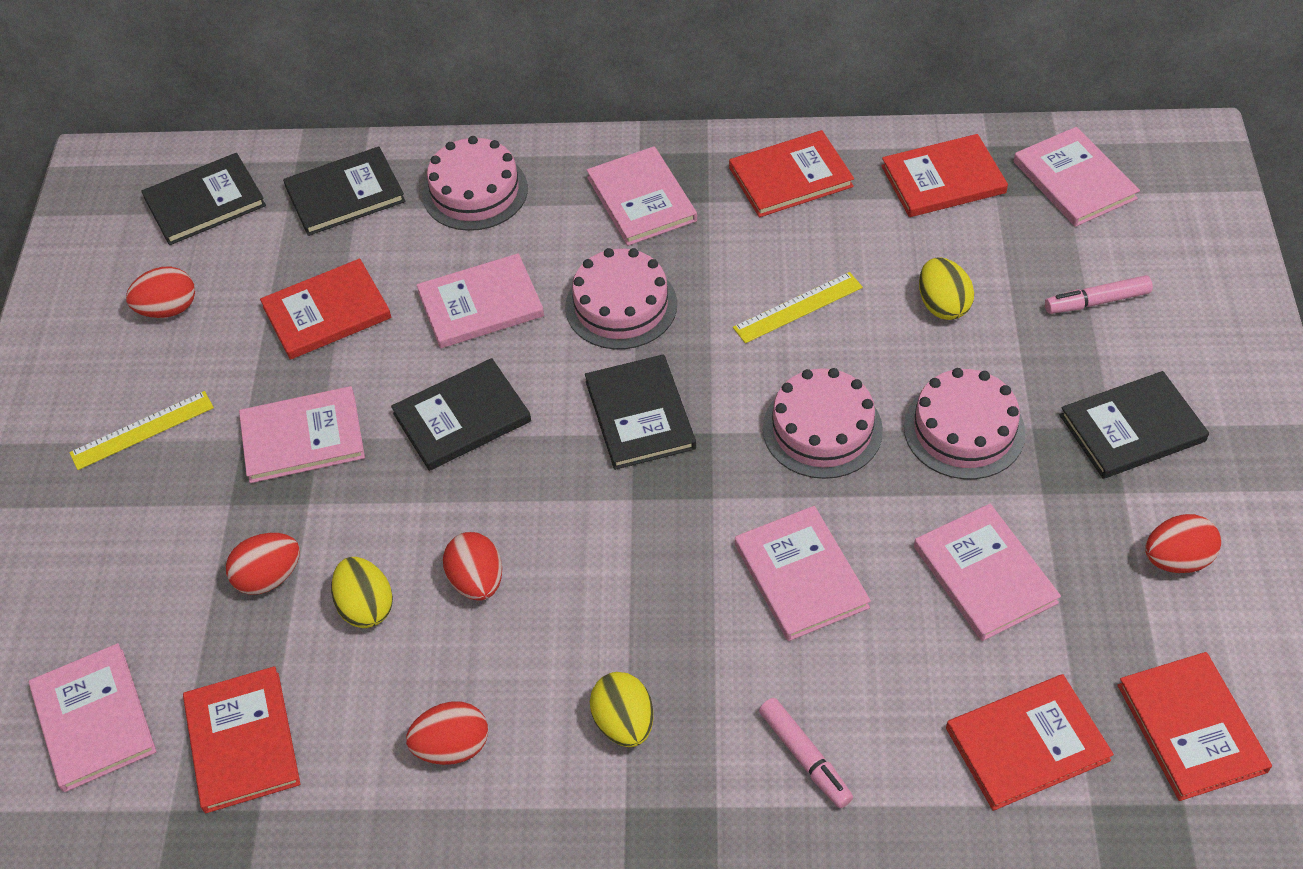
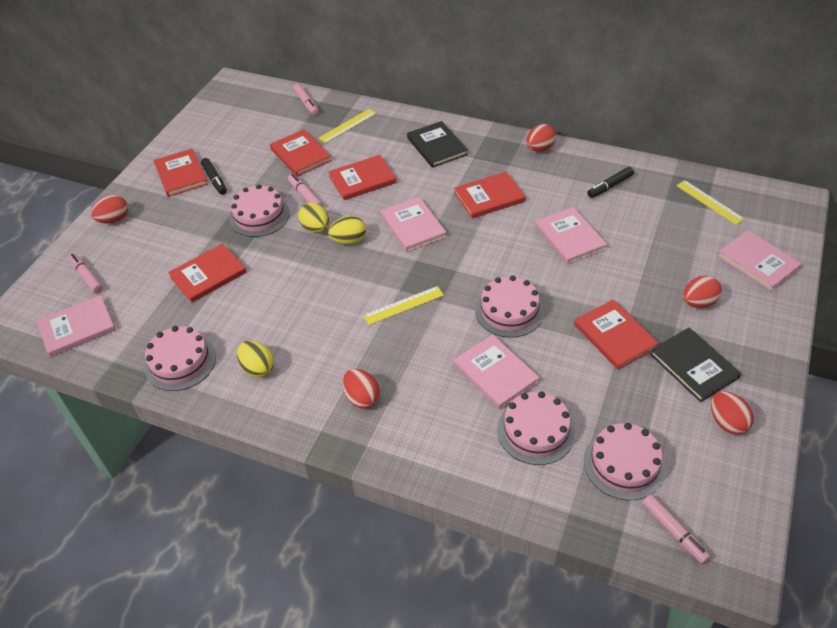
black book: [141,153,266,245] [283,146,405,236] [391,358,531,471] [585,355,696,470] [1060,371,1209,479] = 5 -> [407,121,468,168] [650,328,741,402] = 2
black marker: none = 0 -> [201,158,227,195] [587,167,634,198] = 2
pink book: [29,643,156,792] [239,386,365,483] [417,253,544,348] [586,146,697,246] [735,506,871,641] [914,504,1061,641] [1014,127,1140,227] = 7 -> [37,295,116,357] [381,197,446,252] [454,335,540,409] [535,207,607,264] [717,230,802,291] = 5
pink cake: [422,136,528,231] [565,248,677,349] [763,368,883,479] [904,368,1026,479] = 4 -> [145,326,216,391] [229,184,290,237] [475,275,544,337] [497,391,575,465] [584,423,666,500] = 5
pink marker: [759,698,853,808] [1045,275,1153,314] = 2 -> [69,253,103,293] [288,174,323,206] [293,84,319,115] [642,495,710,564] = 4
yellow ruler: [69,391,214,470] [733,272,863,343] = 2 -> [318,109,377,143] [363,286,444,325] [676,180,745,225] = 3

